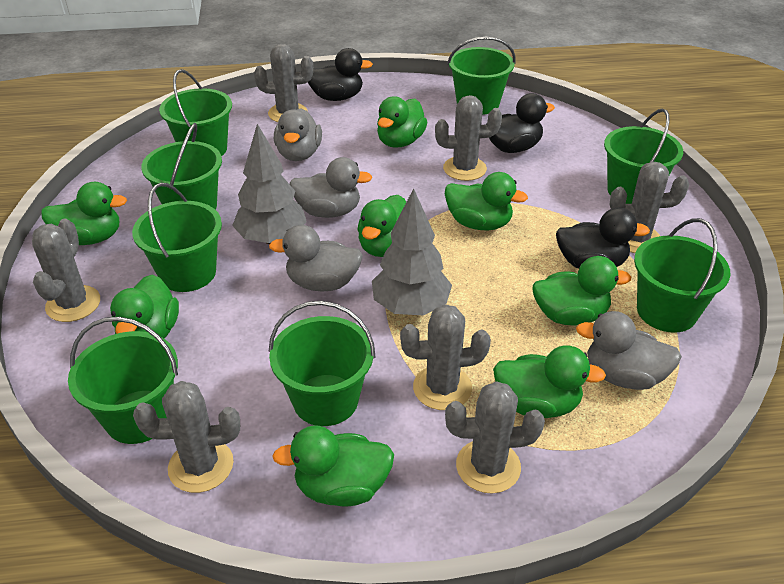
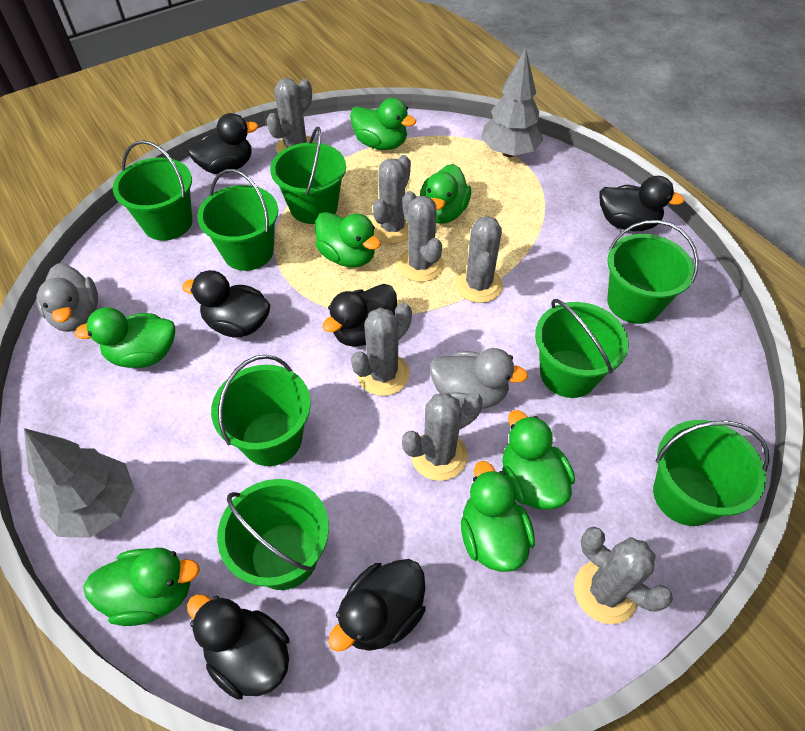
black duck: [308,48,373,101] [489,93,555,153] [556,208,650,269] = 3 -> [182,270,270,338] [187,113,258,174] [187,594,289,700] [322,284,397,347] [328,559,425,652] [599,176,685,231] = 6
green duck: [41,182,127,245] [110,275,179,338] [272,425,394,507] [357,195,406,257] [377,96,427,148] [445,172,528,230] [493,345,606,418] [532,256,631,326] = 8 -> [75,307,175,368] [83,548,200,626] [315,212,381,268] [350,98,416,150] [420,164,471,224] [461,461,535,572] [502,410,575,510] = 7
grey duck: [269,225,363,291] [274,108,322,161] [289,157,372,218] [576,311,682,390] = 4 -> [37,263,98,332] [430,348,528,409] = 2

